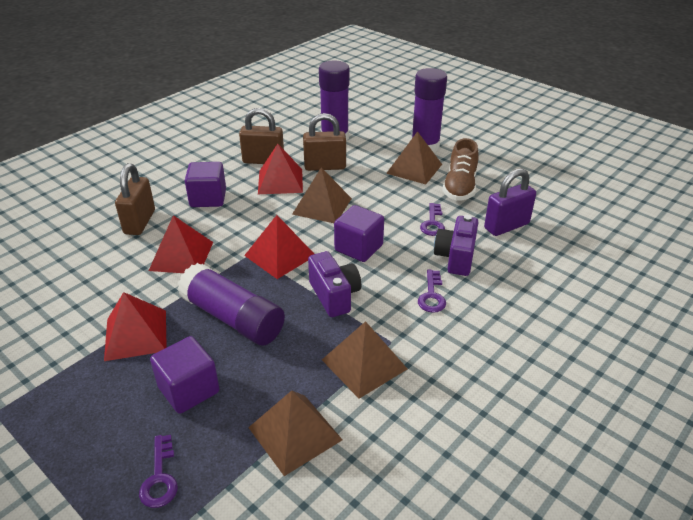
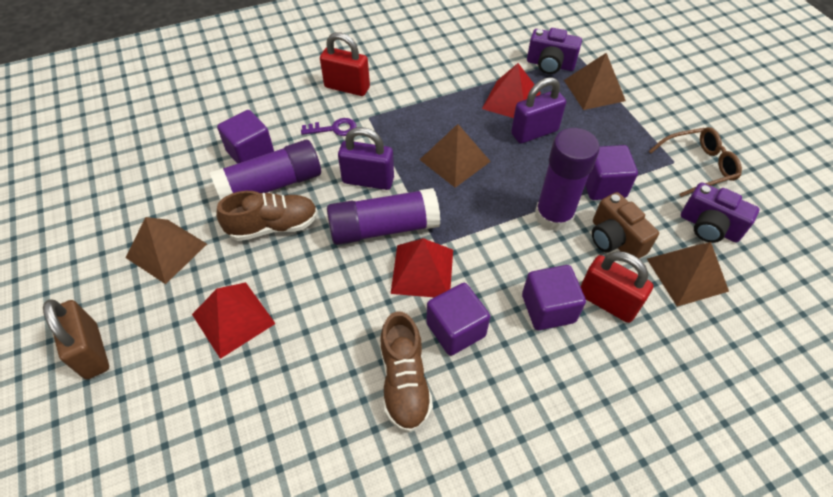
brown camera: none = 0 -> [592,192,659,258] = 1
brown glasses: none = 0 -> [649,127,742,197] = 1
brown padlock: [115,163,155,235] [239,108,284,164] [303,113,346,171] = 3 -> [43,300,109,379] = 1
brown shoe: [442,138,479,201] = 1 -> [216,191,318,241] [380,311,433,433] = 2
purple cube: [150,336,220,414] [185,162,226,207] [334,205,384,262] = 3 -> [217,110,274,164] [426,283,490,356] [522,265,586,330] [585,145,638,200] = 4
purple key: [139,435,178,508] [418,270,446,313] [420,203,445,236] = 3 -> [301,118,357,136] = 1
purple padlock: [484,168,536,236] = 1 -> [338,127,394,190] [511,77,566,144] = 2
red padlock: none = 0 -> [320,32,370,96] [580,251,654,323] = 2
red pyramid: [104,292,167,361] [149,215,213,273] [244,215,314,279] [258,144,303,194] = 4 -> [192,282,276,359] [391,238,453,297] [482,63,541,118] = 3

